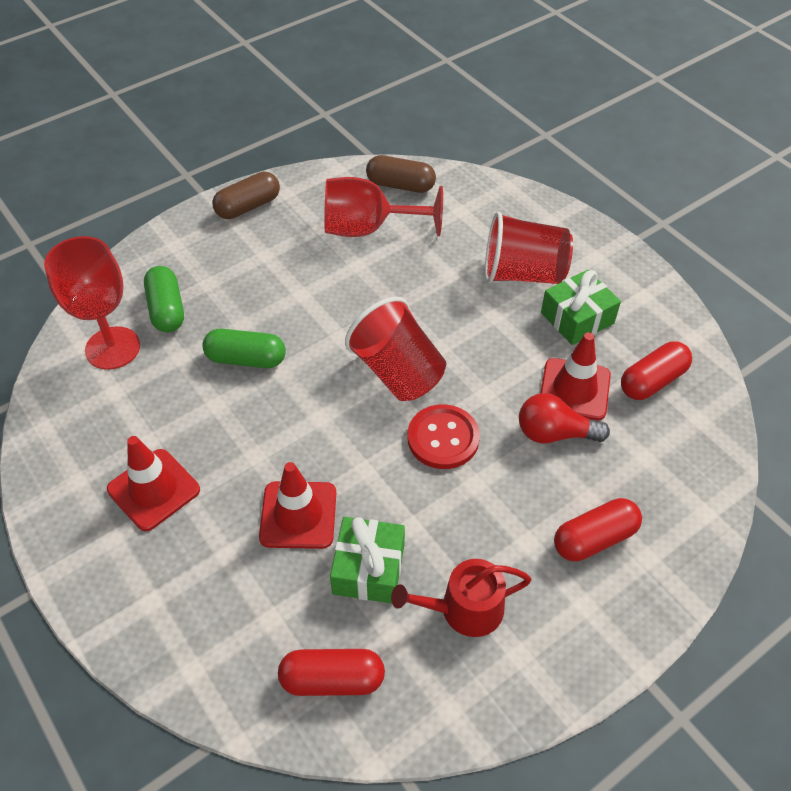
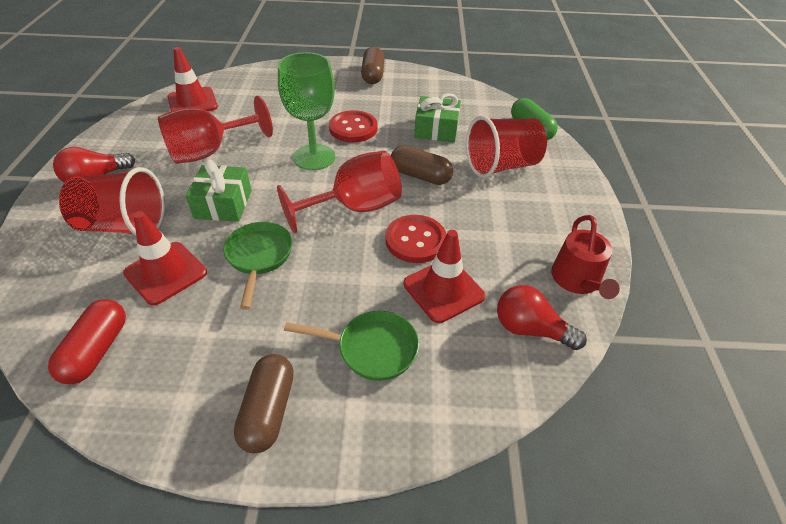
brown capsule: [212,172,280,219] [366,155,436,193] = 2 -> [234,354,294,453] [361,47,384,84] [391,145,453,185] = 3
green capsule: [144,266,184,332] [202,329,286,368] = 2 -> [511,98,558,140] = 1
green goblet: none = 0 -> [278,52,335,170] = 1
green pan: none = 0 -> [223,222,292,310] [284,311,419,381] = 2
red button: [408,404,480,469] = 1 -> [329,110,377,142] [385,215,446,263] = 2
red capsule: [278,649,385,696] [554,498,642,561] [621,341,692,400] = 3 -> [48,299,126,384] = 1
red light bulb: [519,393,610,443] = 1 -> [53,147,135,183] [497,285,587,350] = 2

